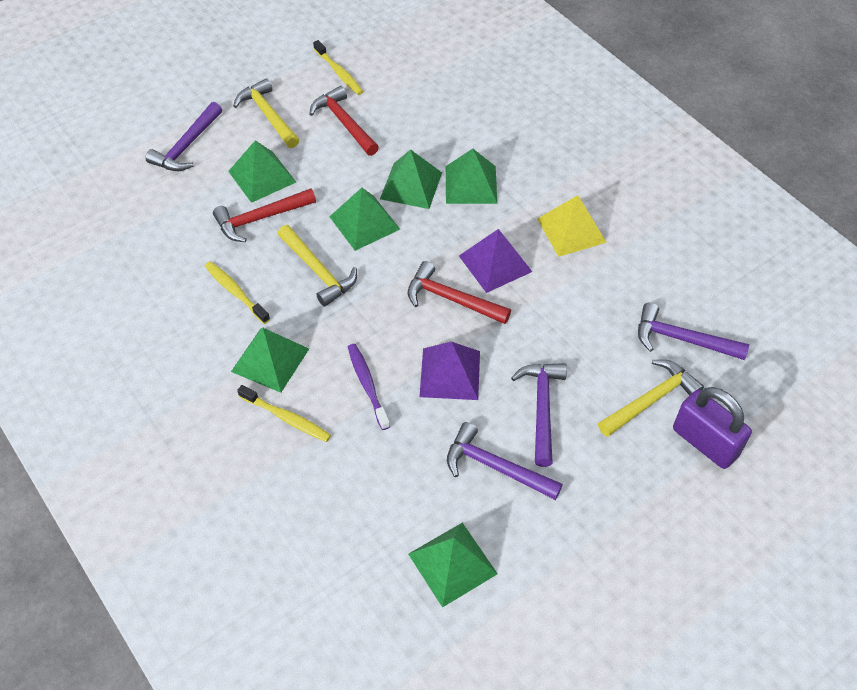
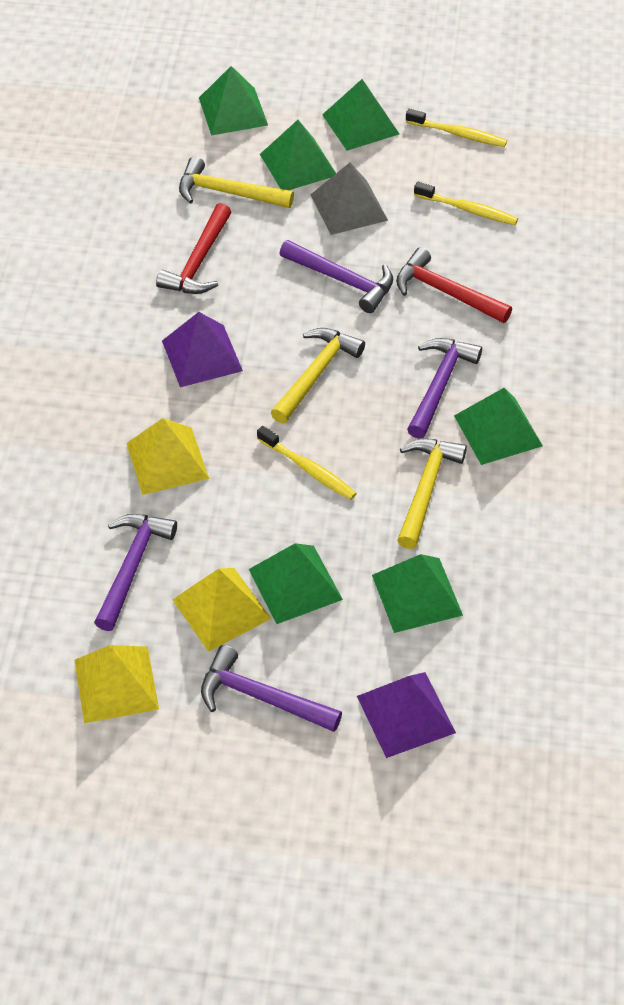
grey pyramid: none = 0 -> [310,163,388,235] = 1
purple padlock: [673,387,752,469] = 1 -> none = 0
purple toothbrush: [348,344,390,430] = 1 -> none = 0
red hammer: [213,188,316,242] [309,86,379,156] [408,261,511,324] = 3 -> [156,203,231,294] [396,247,512,323] = 2
yellow pyramid: [537,195,607,257] = 1 -> [75,645,159,723] [126,418,209,495] [172,568,271,652] = 3

